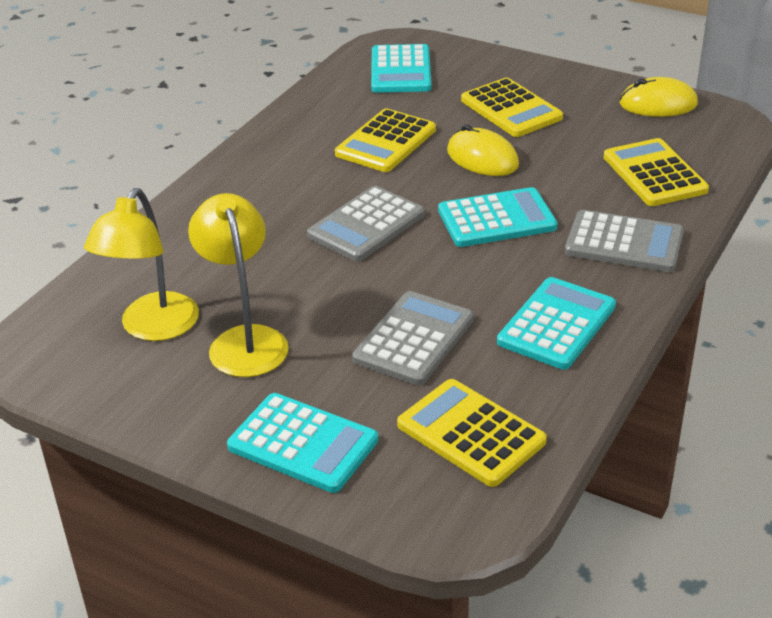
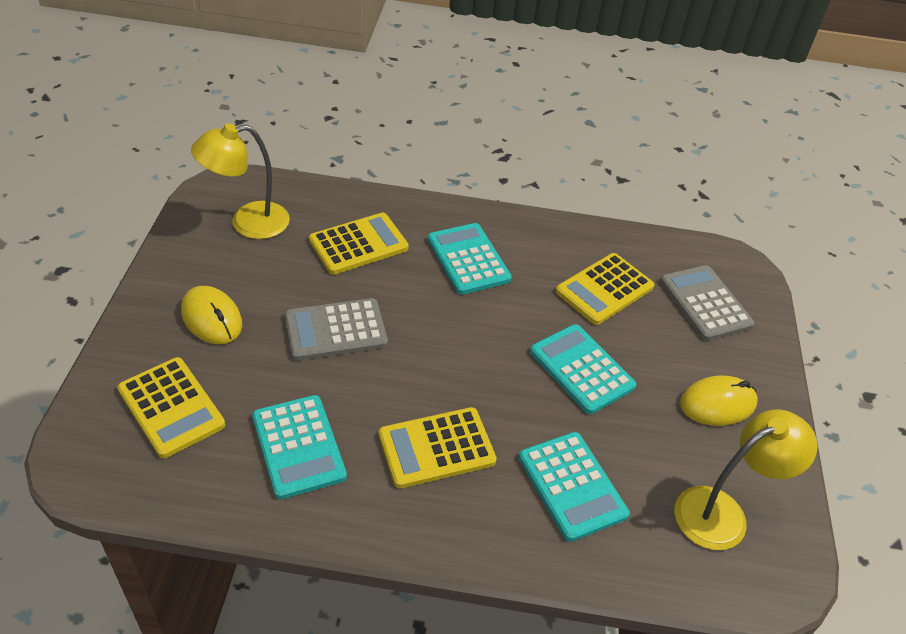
grey calculator: [307,186,425,261] [352,291,474,385] [565,210,684,272] = 3 -> [285,298,388,361] [660,265,755,341] = 2

